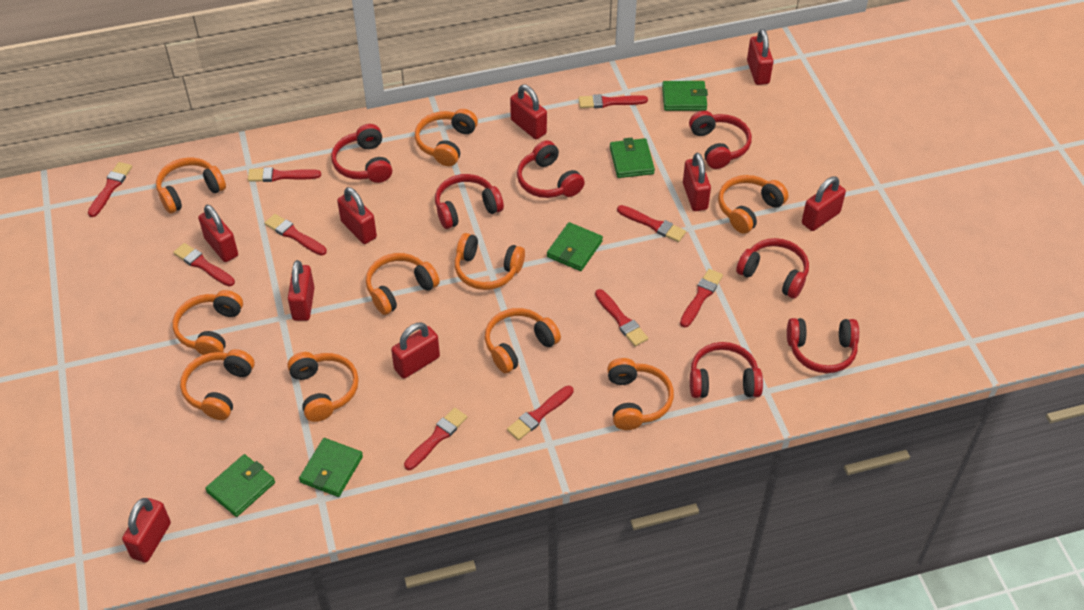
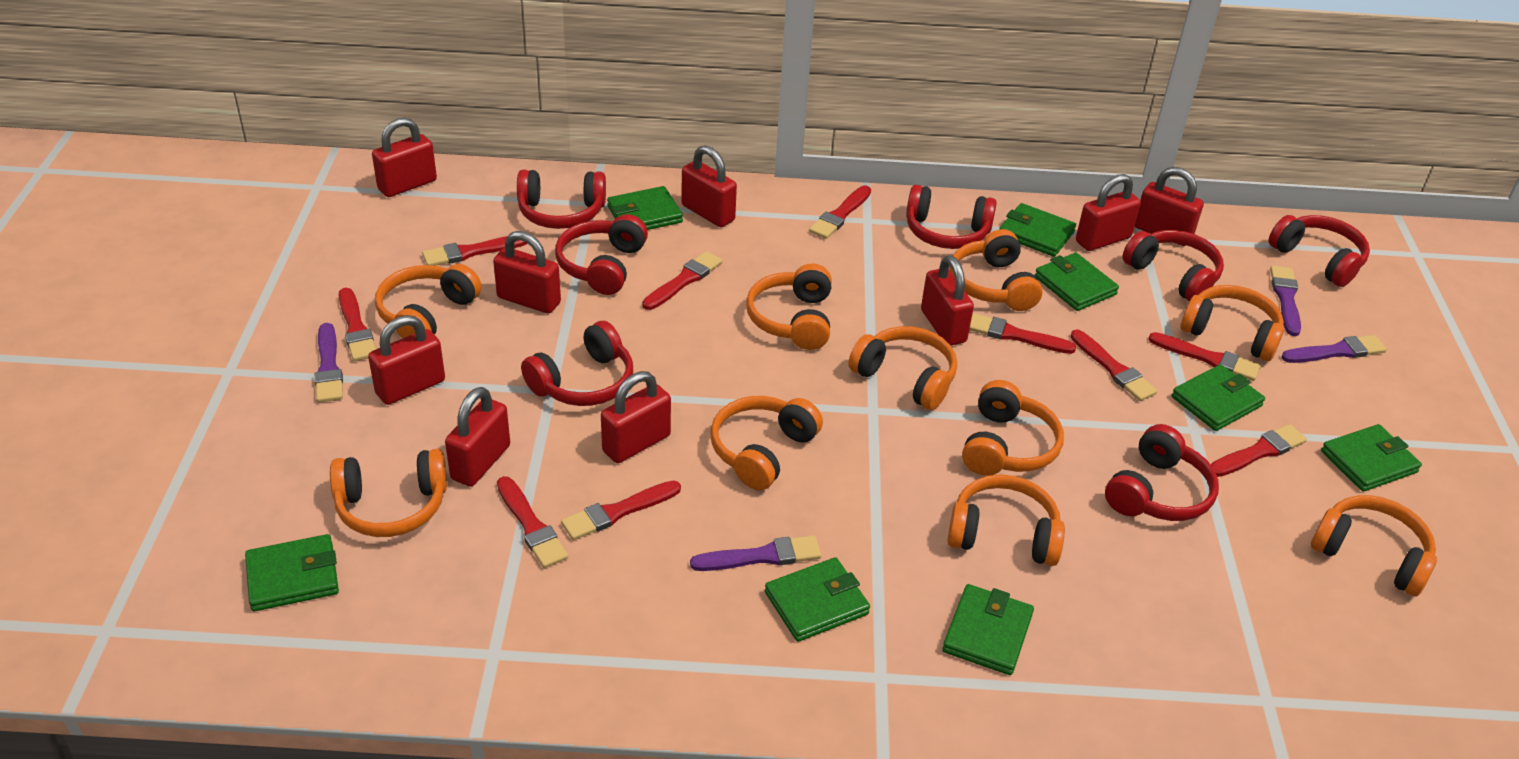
green wallet: [205,454,275,517] [299,438,363,497] [547,222,603,271] [610,138,655,178] [662,81,708,111] = 5 -> [245,534,339,611] [607,186,683,230] [765,557,870,642] [942,584,1034,675] [999,203,1076,257] [1035,253,1119,311] [1172,364,1265,431] [1321,424,1422,492] = 8
purple brush: none = 0 -> [315,323,343,402] [690,535,821,571] [1270,266,1301,336] [1281,335,1387,363] = 4

